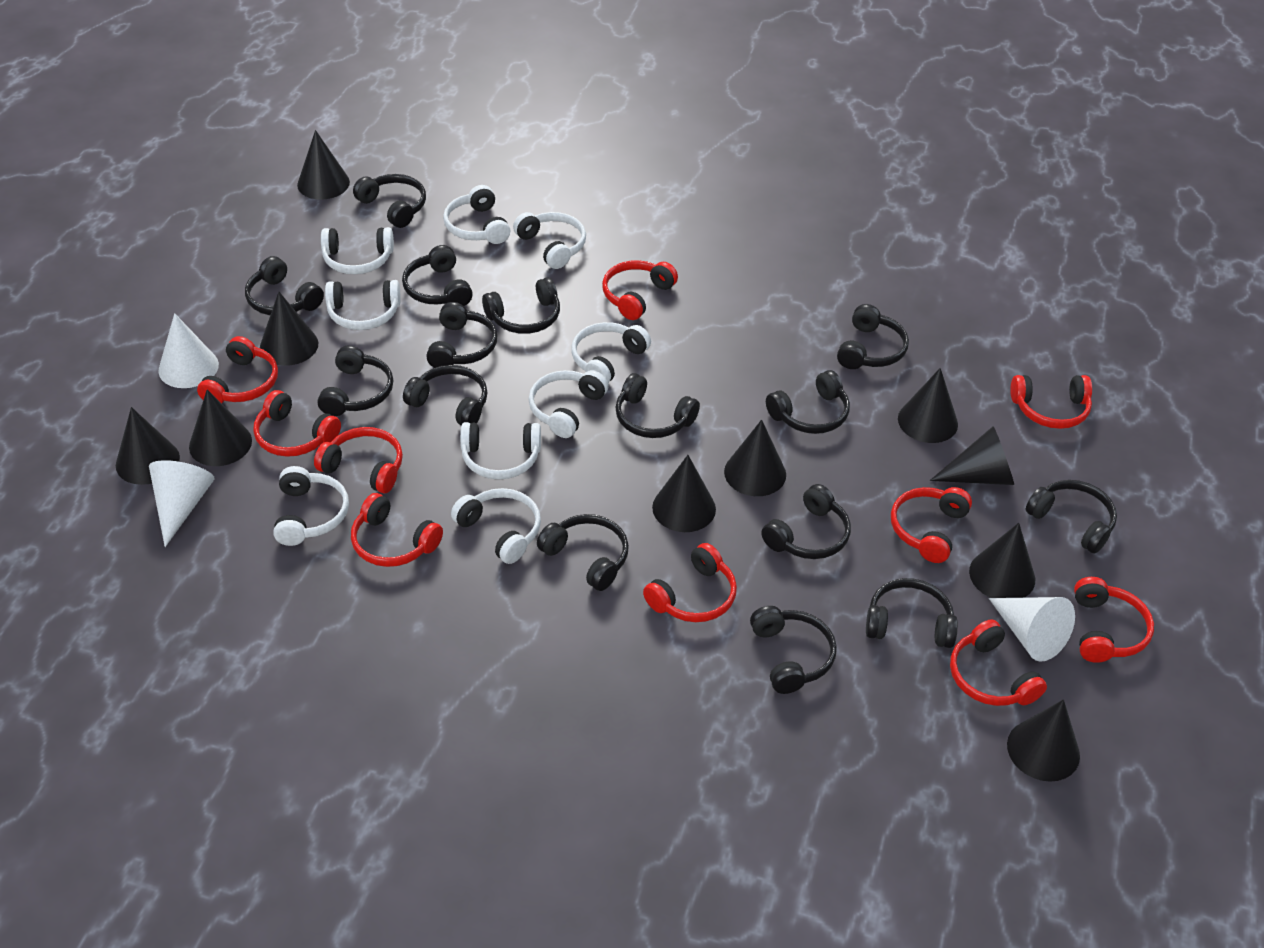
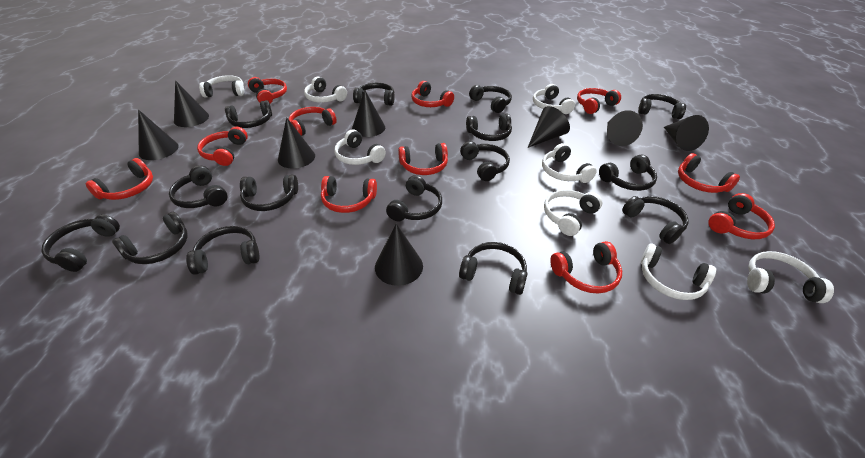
black cone: [116,407,180,485] [189,390,252,466] [260,292,318,366] [297,130,350,200] [652,455,716,532] [724,420,786,496] [898,368,958,443] [930,426,1014,485] [969,523,1035,598] [1007,699,1080,782] = 10 -> [138,109,179,160] [174,80,209,127] [278,117,315,169] [352,90,385,137] [375,223,423,286] [528,106,570,148] [607,110,643,146] [664,115,709,151] = 8
red headphones: [197,336,278,404] [253,390,341,457] [314,427,403,493] [351,493,443,567] [602,260,678,320] [643,543,737,622] [891,487,972,563] [950,619,1047,706] [1010,375,1092,429] [1074,577,1154,663] = 10 -> [85,158,153,200] [197,127,248,166] [248,77,287,104] [289,107,337,136] [321,176,377,213] [398,143,448,175] [411,81,454,107] [550,241,622,293] [577,88,621,114] [678,153,740,193] [708,193,775,239] = 11
white cone: [149,460,215,547] [158,313,219,388] [989,597,1075,662] = 3 -> none = 0
white headphones: [273,466,349,546] [321,227,394,274] [325,280,401,330] [443,185,510,244] [451,488,541,564] [460,422,541,480] [513,212,586,269] [529,370,609,438] [571,322,651,383] = 9 -> [199,75,244,98] [304,77,347,103] [334,130,386,165] [533,84,575,114] [542,143,597,183] [544,190,602,236] [641,243,716,300] [747,251,834,303] = 8

